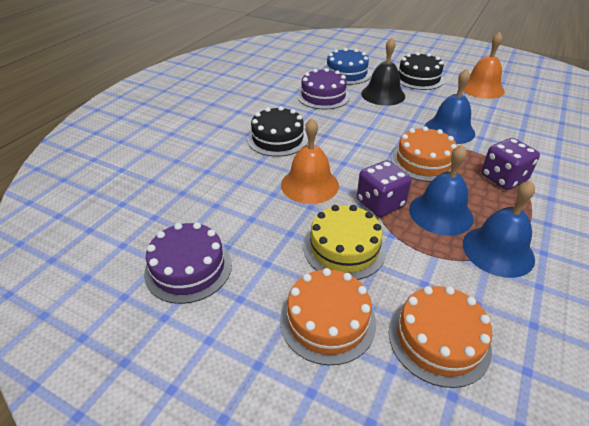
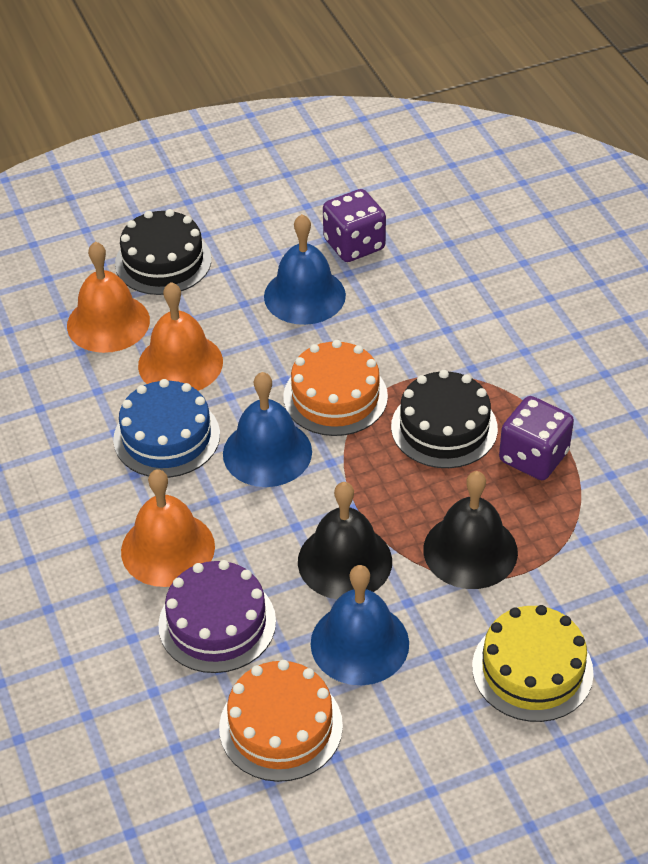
black bell: [361,37,405,106] = 1 -> [298,482,392,599] [423,471,518,589] = 2
orange bell: [281,118,339,204] [463,32,505,99] = 2 -> [67,241,150,353] [121,469,215,587] [138,282,223,391] = 3
orange cake: [280,268,376,365] [389,286,492,388] [391,126,457,182] = 3 -> [219,660,343,782] [283,340,388,436] = 2
purple cake: [144,222,232,304] [297,68,350,109] = 2 -> [158,560,276,673] = 1

